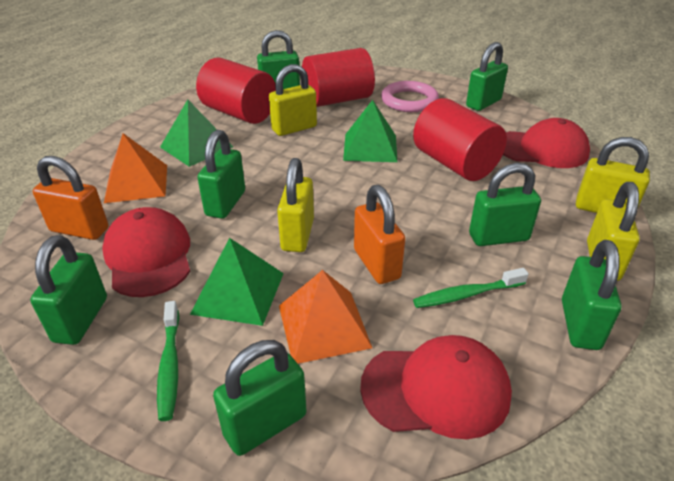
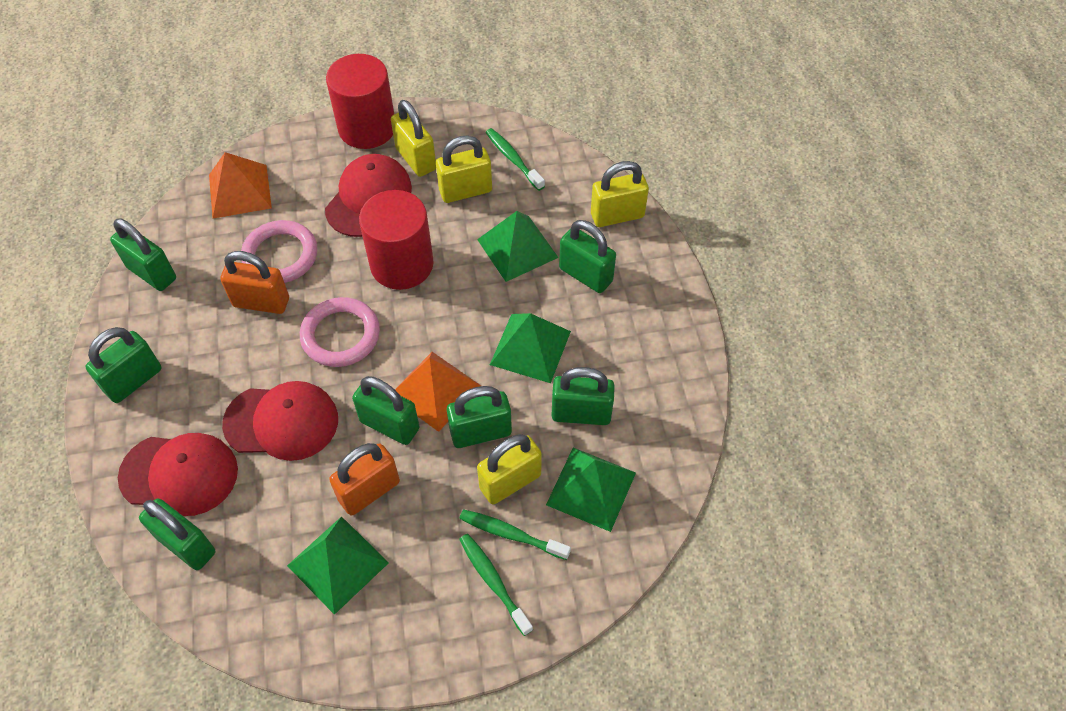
green pyramid: [160,99,233,167] [190,238,284,326] [343,100,397,162] = 3 -> [287,516,389,615] [477,211,559,282] [490,313,571,383] [546,448,636,532] = 4
green toothbrush: [157,301,179,421] [413,268,529,308] = 2 -> [459,509,571,560] [459,534,533,636] [486,128,545,191] = 3
pink ring: [381,81,439,112] = 1 -> [241,220,317,283] [300,297,380,367] = 2
red cylinder: [196,57,276,124] [302,48,375,107] [413,98,507,181] = 3 -> [326,54,394,149] [359,190,434,290] = 2

